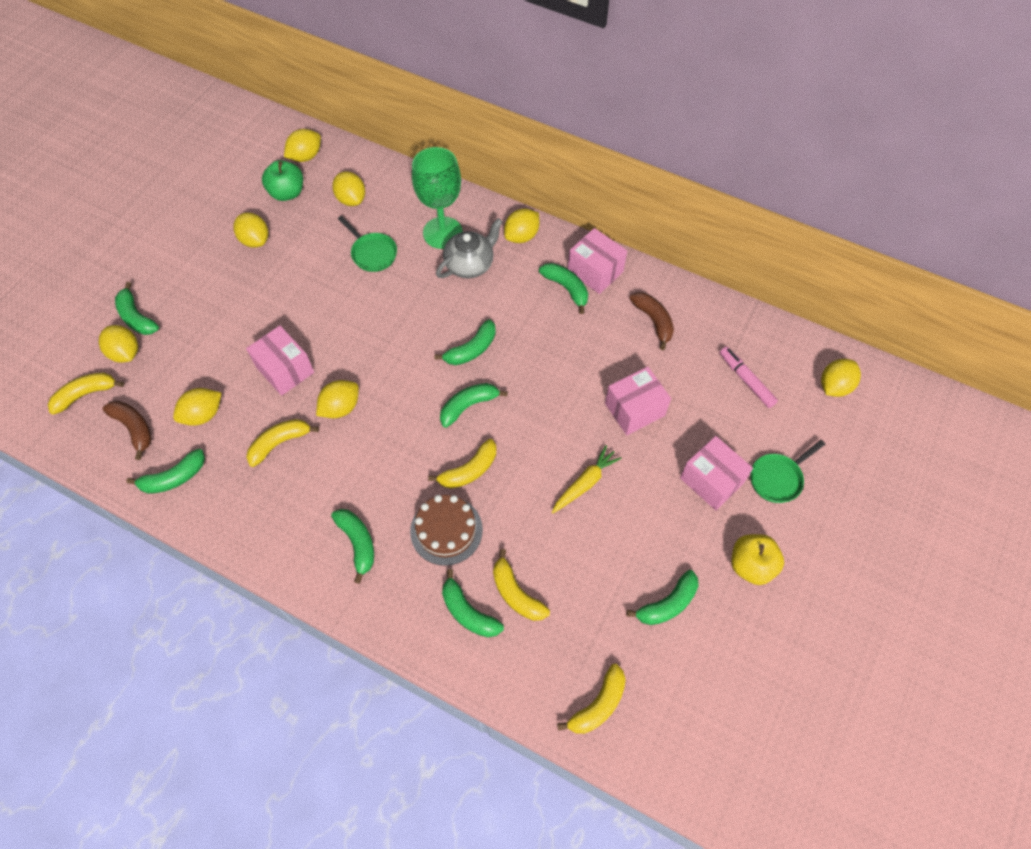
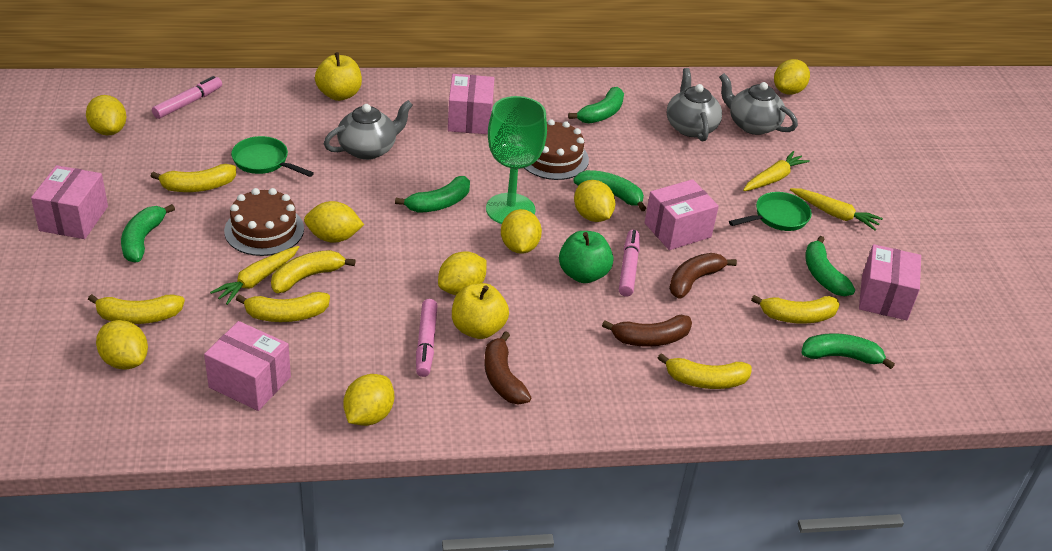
brown banana: [103,401,152,460] [630,292,674,350] = 2 -> [484,331,531,405] [602,315,692,347] [669,253,737,299] = 3
brown cake: [410,495,483,566] = 1 -> [224,188,304,256] [524,119,589,180] = 2
green banana: [115,282,159,335] [126,449,205,494] [331,509,374,584] [434,319,496,365] [440,383,508,428] [442,569,504,637] [539,263,588,314] [626,570,699,625] = 8 -> [121,204,175,263] [395,176,470,213] [568,87,624,124] [573,170,647,211] [802,333,895,369] [805,236,855,296] = 6
grey teapot: [436,218,503,279] = 1 -> [324,100,413,160] [667,68,722,142] [719,73,798,135] = 3
pink box: [246,326,314,396] [568,228,627,294] [605,367,671,435] [680,436,753,510] = 4 -> [31,165,108,239] [204,321,291,411] [448,74,494,134] [645,179,719,250] [859,244,921,320] = 5
pink marker: [720,347,778,408] = 1 -> [152,76,222,119] [416,299,438,377] [619,230,640,297] = 3
yellow apple: [731,534,784,585] = 1 -> [315,52,362,101] [452,283,509,339] = 2
yellow banana: [48,372,124,415] [246,419,319,467] [428,439,496,489] [493,549,550,621] [557,664,626,734] = 5 -> [88,294,185,324] [151,164,236,192] [236,292,330,322] [271,250,356,293] [658,353,752,389] [751,295,840,324] = 6
yellow carrot: [552,445,622,513] = 1 -> [210,246,299,305] [743,151,810,191] [790,188,883,231] = 3

